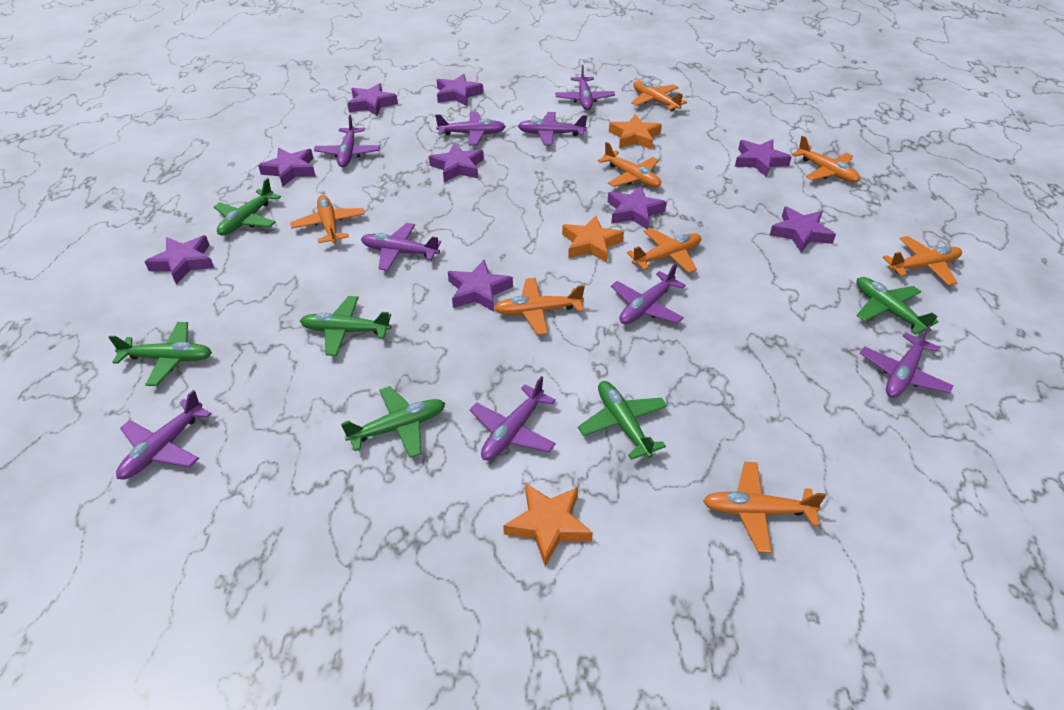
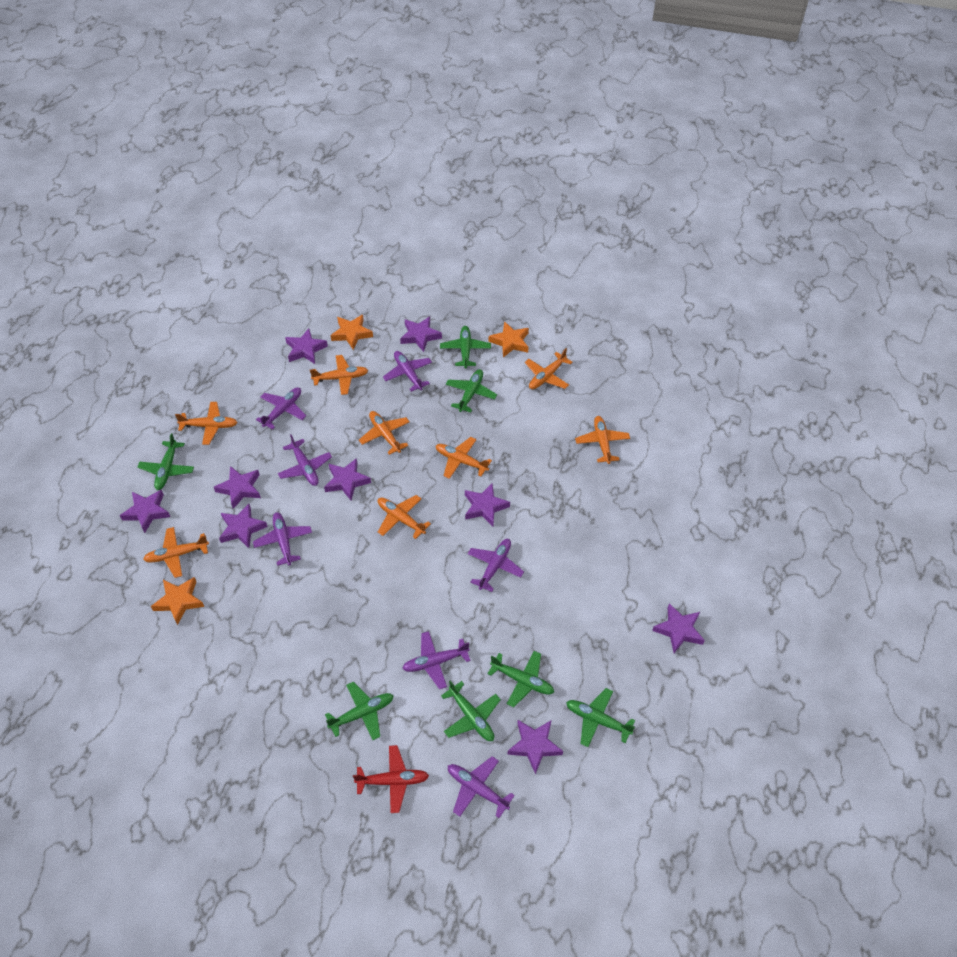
green plane: [108,322,212,386] [214,178,281,236] [300,296,392,356] [341,386,445,458] [578,381,667,460] [856,277,939,335] = 6 -> [137,433,194,490] [325,682,394,740] [440,326,491,368] [441,680,501,741] [446,369,497,412] [488,651,554,707] [566,688,635,747] = 7
purple plane: [116,390,212,479] [314,115,380,167] [361,223,441,271] [435,112,506,145] [470,376,556,460] [518,112,587,146] [555,65,615,110] [611,263,686,324] [860,324,954,398] = 9 -> [253,512,312,566] [256,387,306,429] [278,434,332,486] [383,351,432,392] [402,631,471,689] [448,756,515,818] [468,539,524,592] = 7
red plane: none = 0 -> [353,745,429,813] = 1

